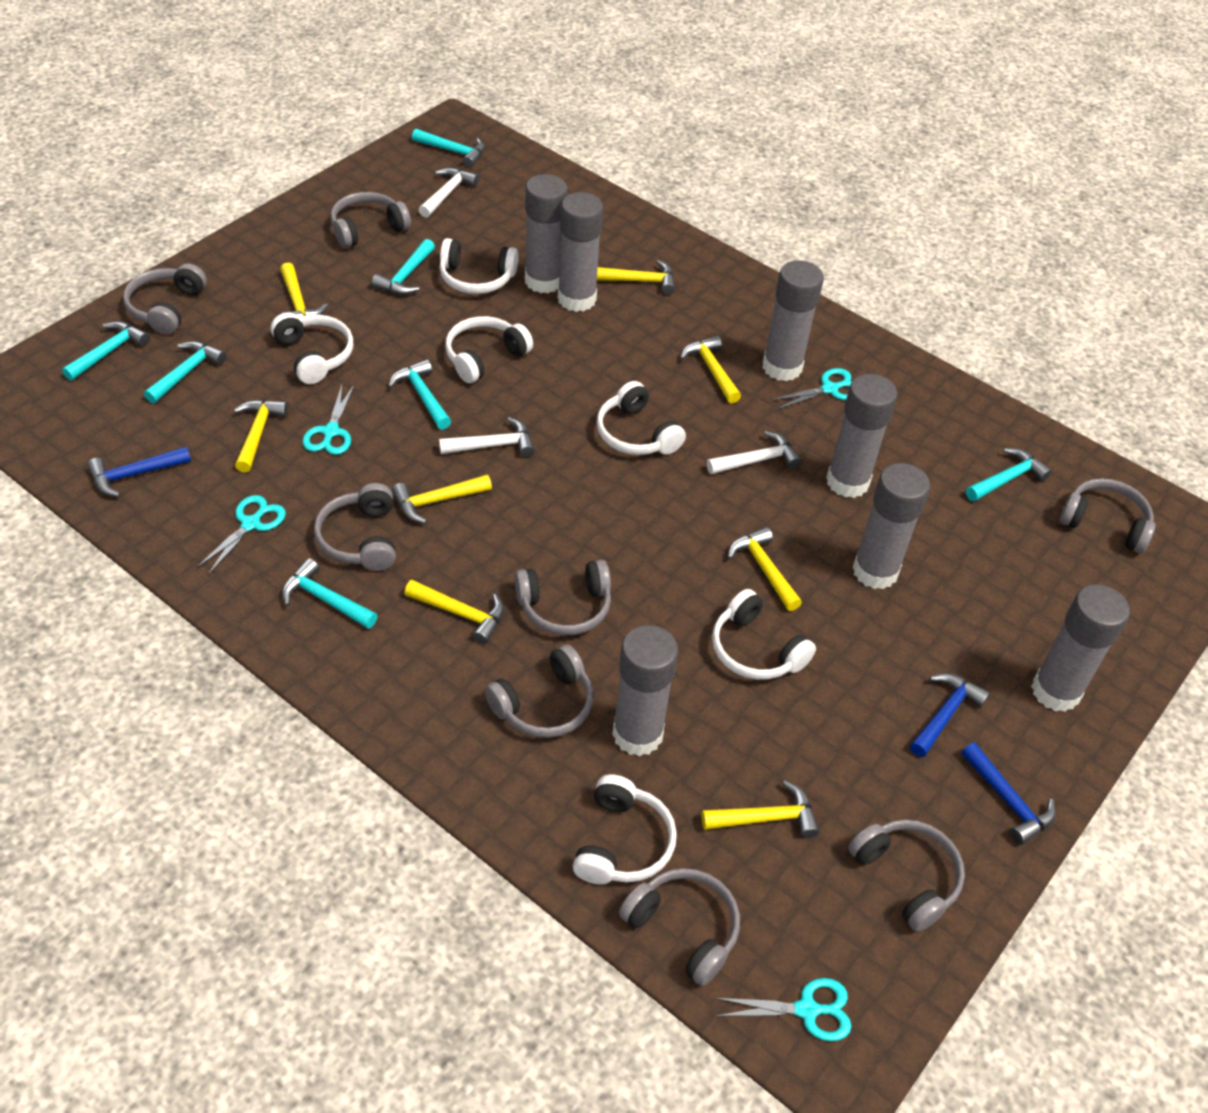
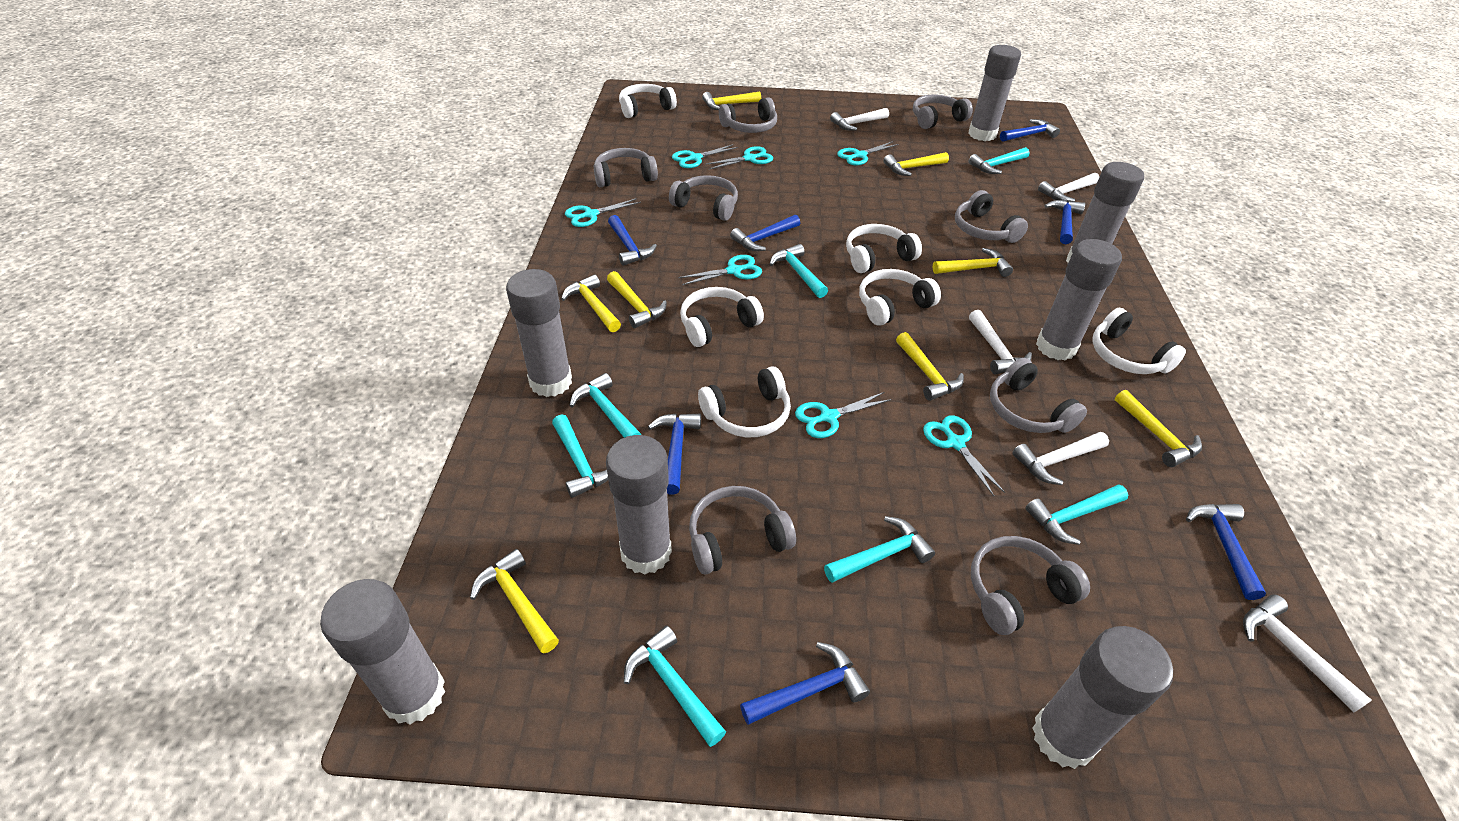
blue hammer: [87,446,191,497] [910,673,990,757] [961,743,1056,845] = 3 -> [608,215,657,266] [648,413,701,495] [730,215,800,251] [740,642,870,725] [1000,119,1060,142] [1045,200,1085,244] [1186,504,1266,600] = 7
turquoise scissors: [197,495,286,575] [302,384,355,455] [715,978,852,1041] [771,368,852,409] = 4 -> [565,198,641,227] [672,144,738,168] [678,255,762,285] [705,146,773,170] [795,392,892,438] [837,141,899,166] [923,416,1005,496] = 7
white hammer: [419,168,479,218] [439,417,535,457] [707,431,802,475] = 3 -> [830,108,889,131] [969,310,1032,375] [1012,432,1109,485] [1038,173,1099,202] [1243,594,1372,712] = 5

